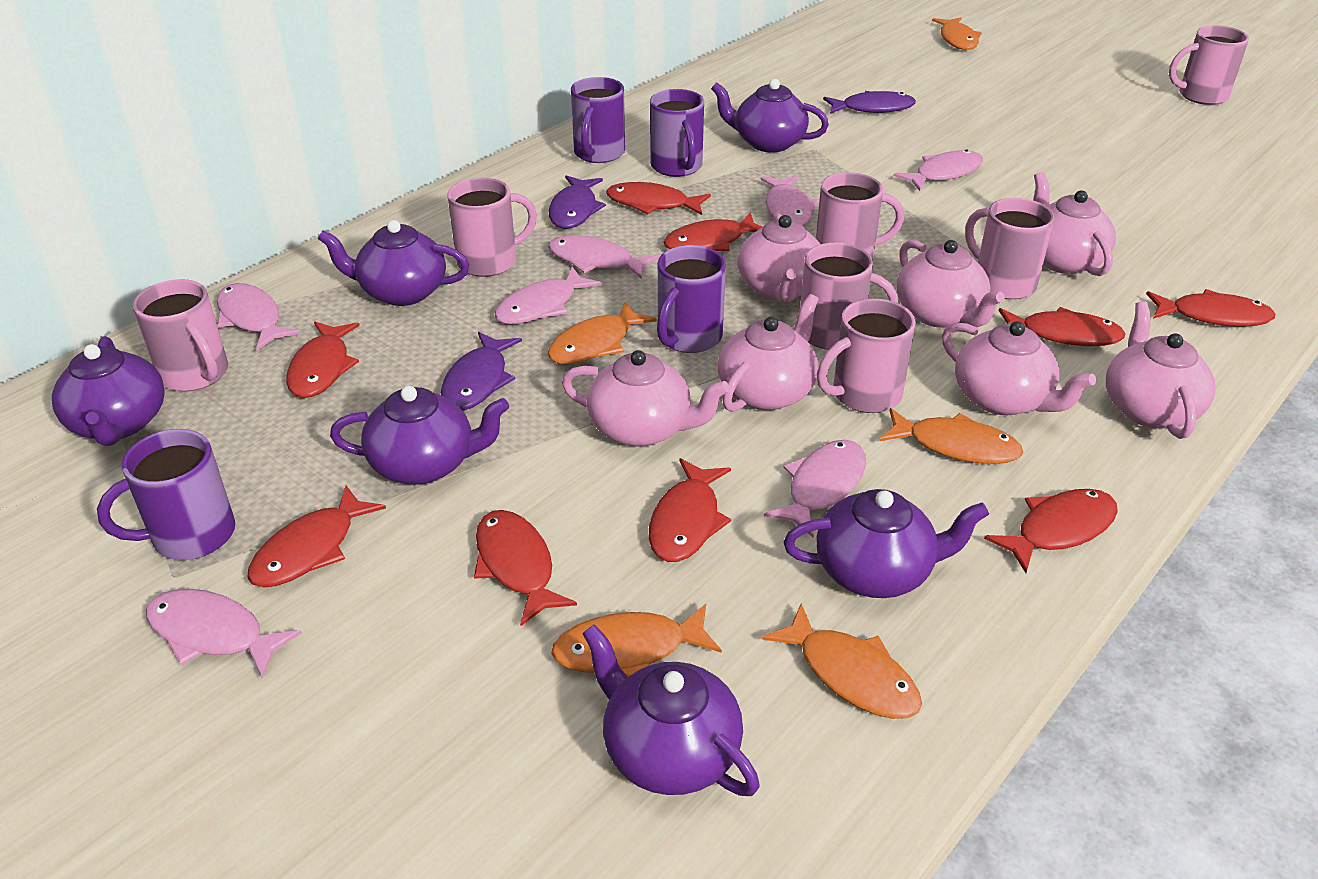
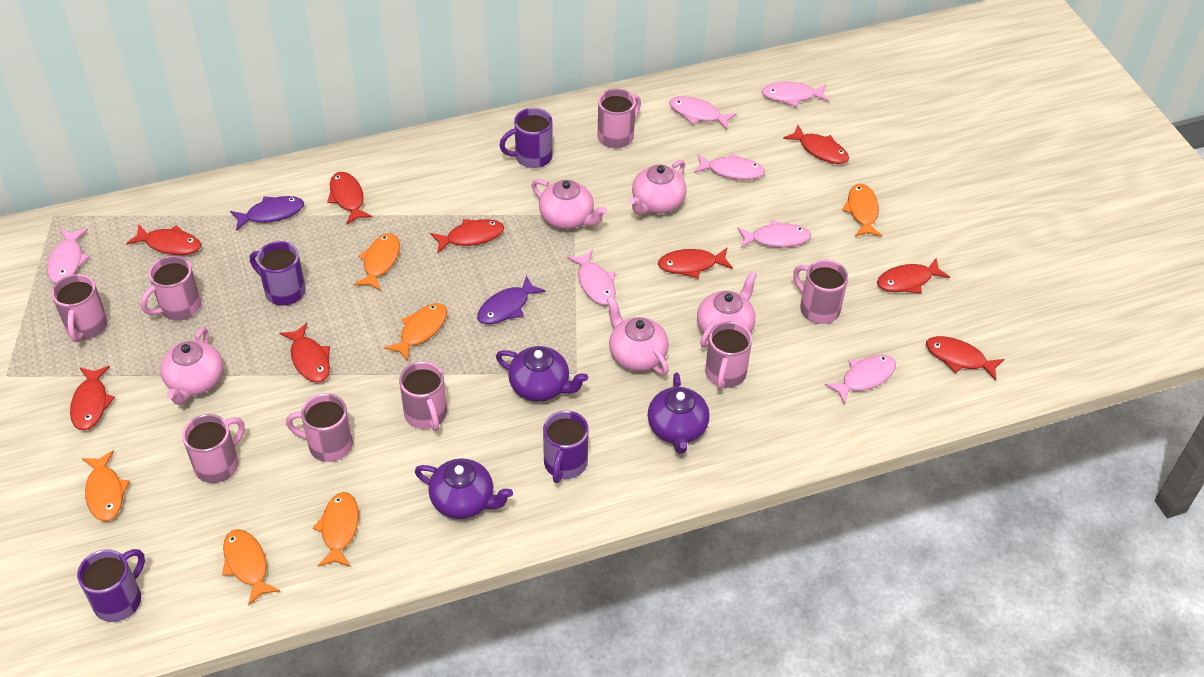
orange fish: [548,301,657,364] [551,604,722,677] [762,603,922,719] [880,408,1023,464] [932,17,982,50] = 5 -> [82,450,130,521] [222,529,280,606] [313,492,359,567] [354,233,400,291] [384,303,447,361] [842,184,882,237] = 6
pink mug: [132,279,228,391] [448,178,537,277] [800,243,898,350] [816,172,904,260] [817,298,916,413] [965,198,1055,300] [1169,25,1249,105] = 7 -> [51,274,108,342] [141,255,201,320] [182,414,245,483] [286,393,353,462] [399,361,447,431] [598,89,641,148] [705,322,752,390] [793,260,848,324] = 8
pink teapot: [562,350,730,447] [718,294,819,412] [737,213,820,302] [897,240,1005,328] [942,321,1096,415] [1033,172,1116,276] [1106,301,1215,439] = 7 -> [160,327,223,405] [531,179,607,229] [607,296,669,375] [630,160,687,215] [697,271,757,347] = 5
purple fish: [441,332,522,410] [549,176,606,229] [823,91,916,114] = 3 -> [230,196,304,231] [477,275,546,324] = 2
purple teapot: [52,336,165,446] [318,220,469,306] [330,386,509,485] [582,624,760,796] [711,79,829,152] [783,489,989,598] = 6 -> [415,458,513,519] [496,346,588,402] [648,372,710,454] = 3

